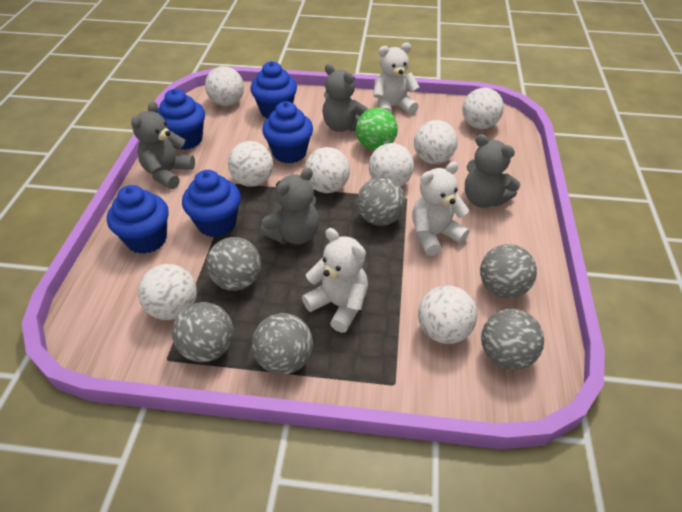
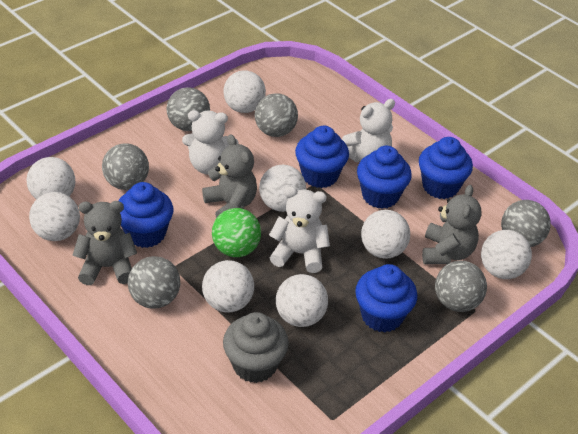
grey cupcake: none = 0 -> [223,312,289,383] = 1
grey teddy bear: [131,101,195,189] [261,168,319,244] [322,64,368,132] [465,134,520,208] = 4 -> [72,201,137,285] [202,134,257,218] [422,185,482,264] = 3

